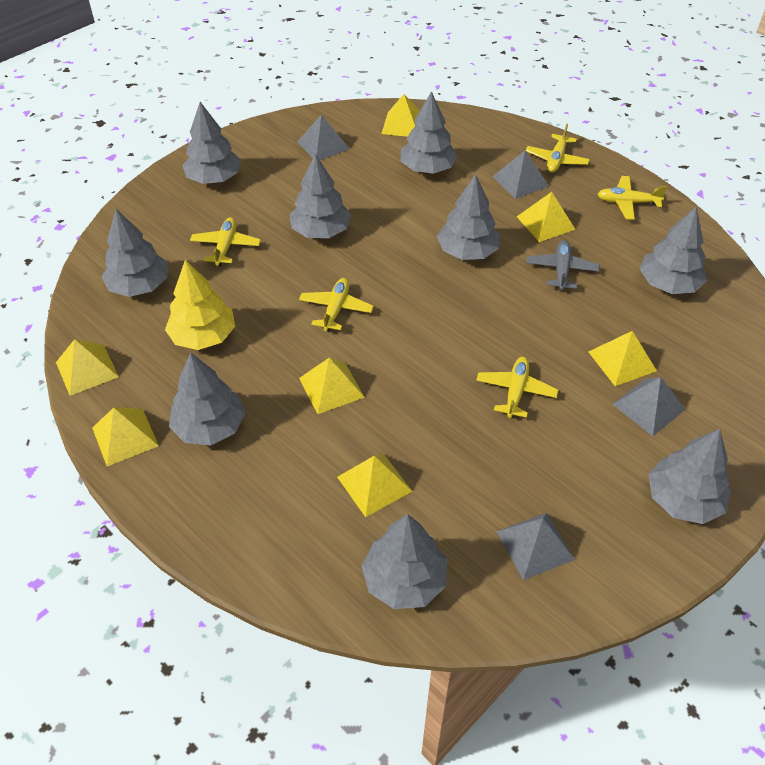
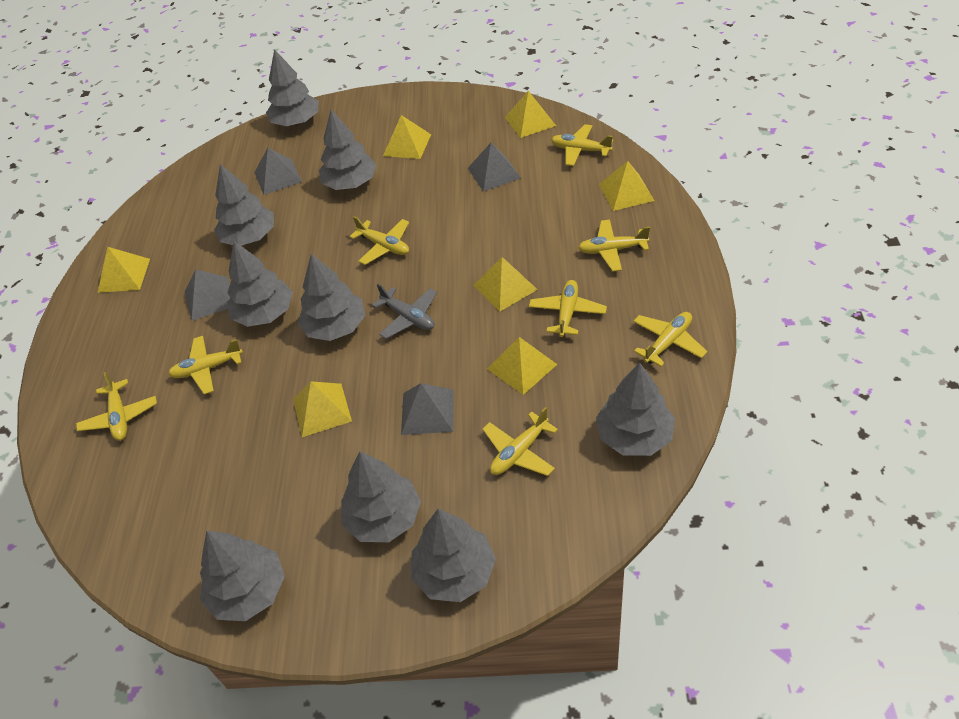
yellow plane: [190,217,261,266] [299,278,374,331] [476,357,558,418] [526,124,590,173] [598,176,667,220] = 5 -> [76,372,157,441] [168,336,243,394] [350,216,409,265] [483,407,558,476] [529,280,607,337] [551,124,613,166] [578,220,650,272] [633,312,707,367] = 8
yellow tree: [165,260,235,350] = 1 -> none = 0

